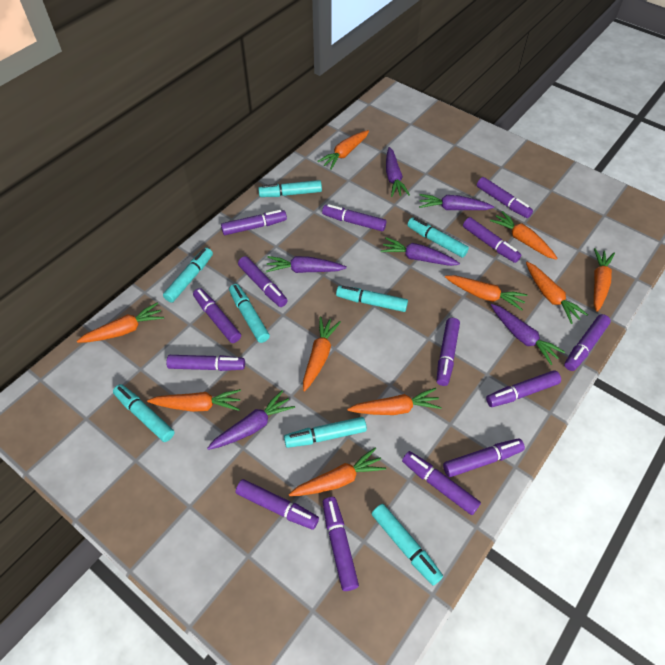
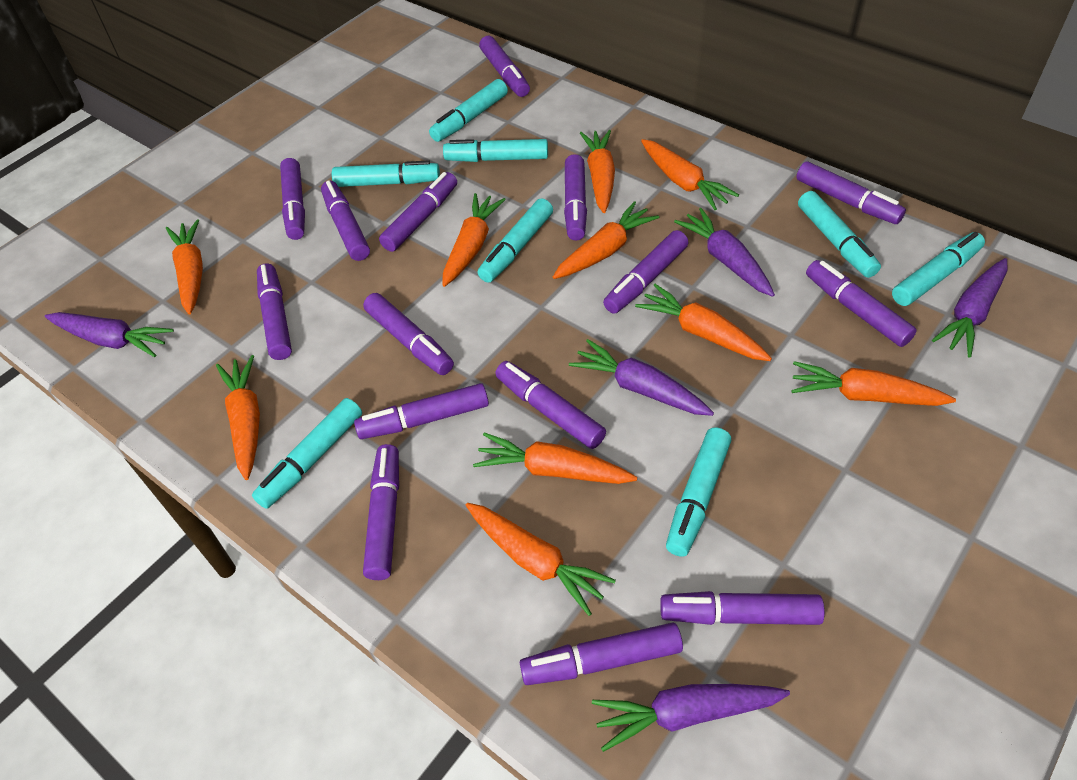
purple carrot: [207,390,295,450] [266,256,347,273] [381,237,460,266] [386,147,410,197] [419,194,494,210] [491,304,565,365] = 6 -> [45,312,174,357] [569,339,714,416] [592,684,790,752] [674,208,775,297] [932,258,1008,358] = 5
purple marker: [166,355,245,371] [193,288,241,343] [221,210,287,235] [236,479,319,530] [238,256,288,307] [322,204,386,231] [323,497,359,591] [402,451,481,515] [437,318,460,386] [443,438,525,477] [463,217,521,263] [477,177,533,218] [486,370,561,407] [564,314,611,371] = 14 -> [257,263,292,360] [280,158,305,240] [321,181,370,261] [354,383,489,439] [363,293,454,375] [363,444,399,580] [379,172,457,252] [479,36,530,97] [495,361,606,449] [520,623,683,685] [564,154,587,241] [603,230,688,313] [660,591,825,625] [796,161,906,224] [806,260,917,347] = 15

